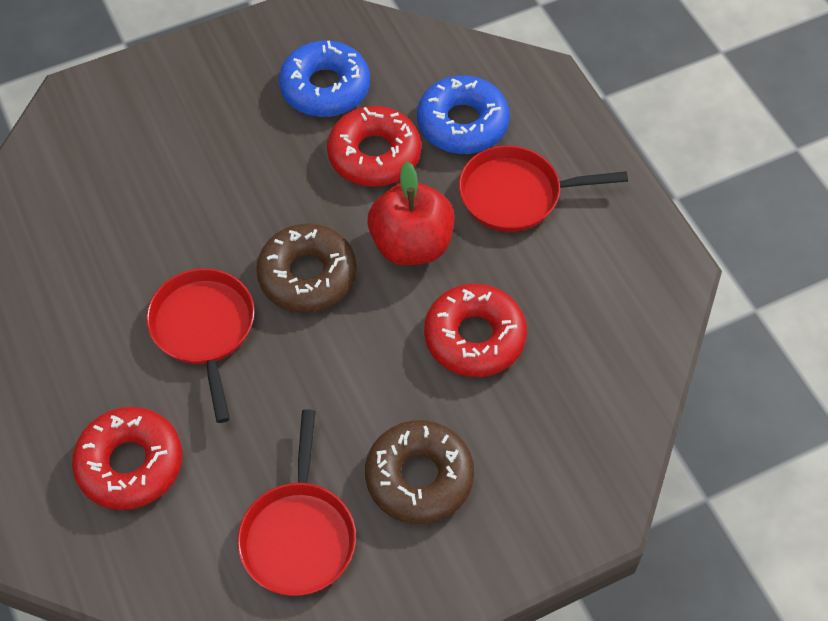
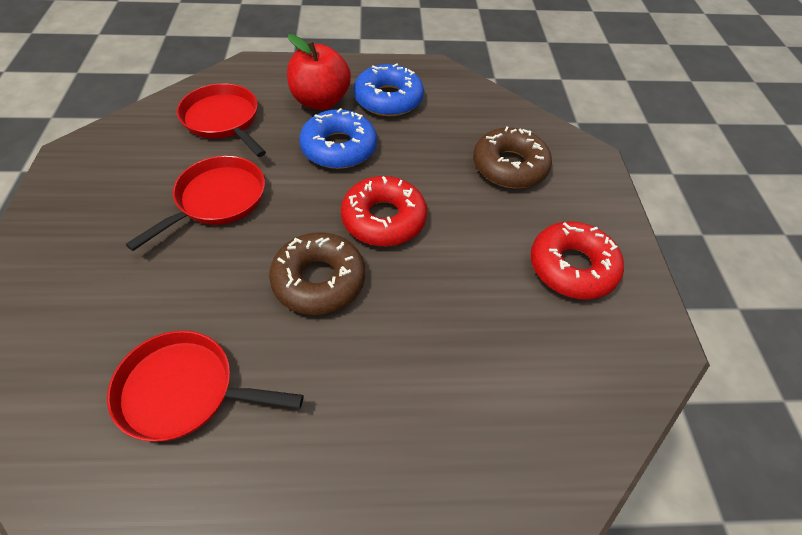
red donut: [72,407,182,510] [327,106,421,187] [424,284,527,377] = 3 -> [341,176,427,246] [531,221,624,300] = 2

